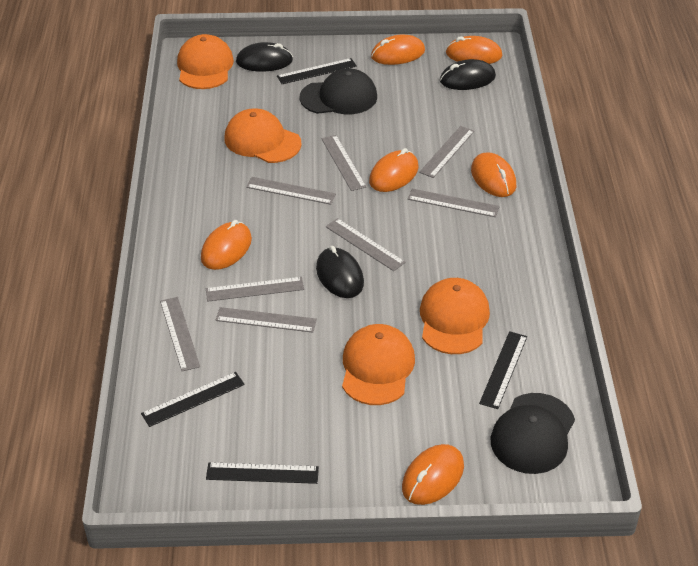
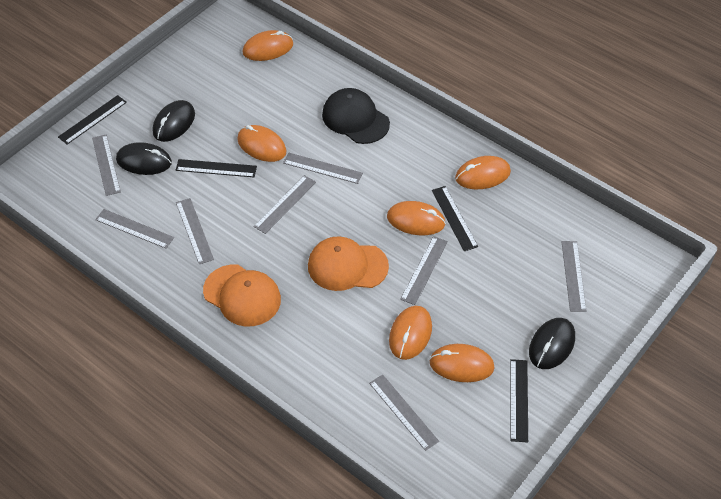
black cap: [300,68,377,114] [491,393,575,474] = 2 -> [322,88,390,144] = 1
orange cap: [177,34,234,89] [225,108,302,163] [342,324,415,405] [420,278,490,354] = 4 -> [203,265,281,327] [308,236,389,291] = 2

